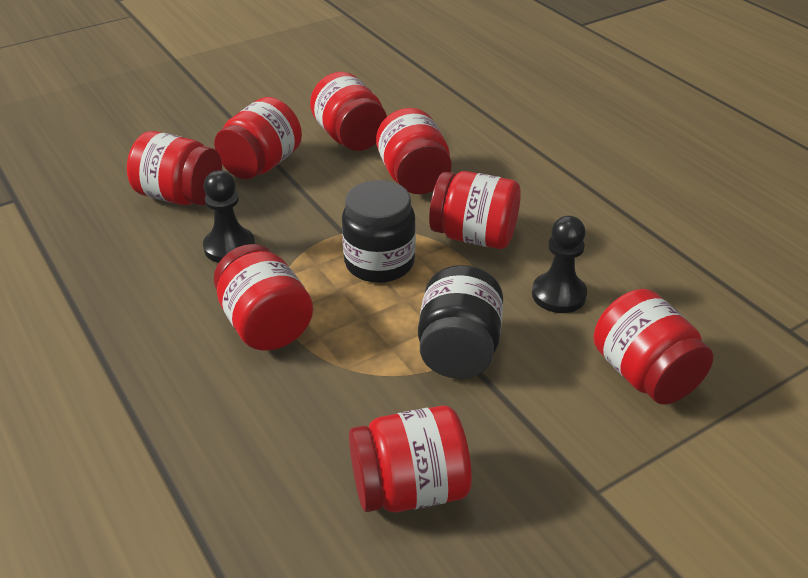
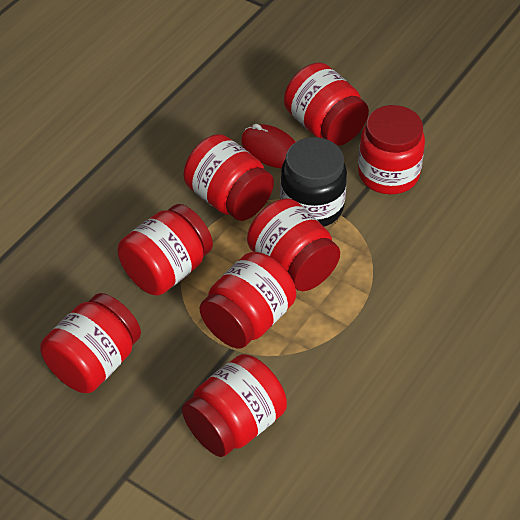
black jar: [342,180,416,283] [418,265,503,379] = 2 -> [280,137,347,227] = 1
black pawn: [203,170,255,263] [532,216,587,313] = 2 -> none = 0
red mouse: none = 0 -> [241,124,295,168] = 1

